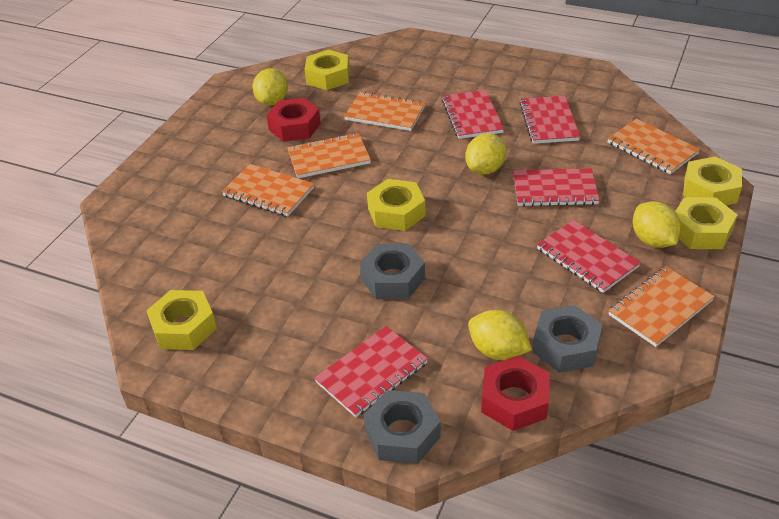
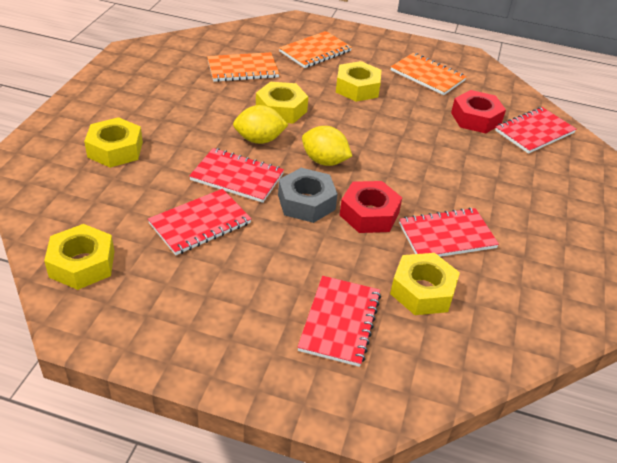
grey nut: [360,244,425,299] [363,390,440,464] [532,305,603,373] = 3 -> [278,168,338,223] = 1
orange notebook: [222,164,314,216] [287,133,371,178] [344,92,425,131] [607,119,700,174] [608,267,715,347] = 5 -> [207,52,280,82] [279,31,352,68] [391,53,467,95] = 3
yellow lemon: [252,68,288,106] [465,133,507,174] [468,310,532,360] [633,201,681,248] = 4 -> [233,105,288,144] [302,126,352,166] = 2

